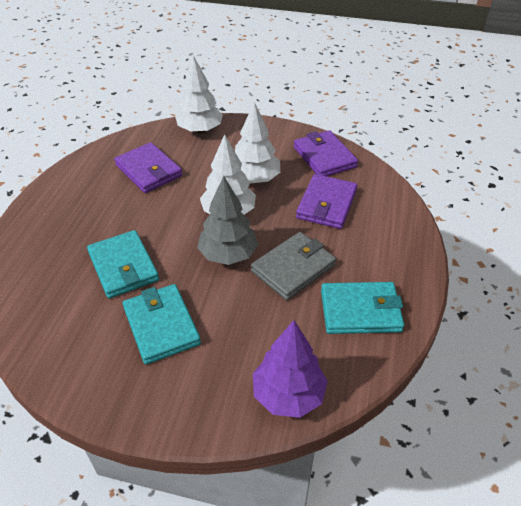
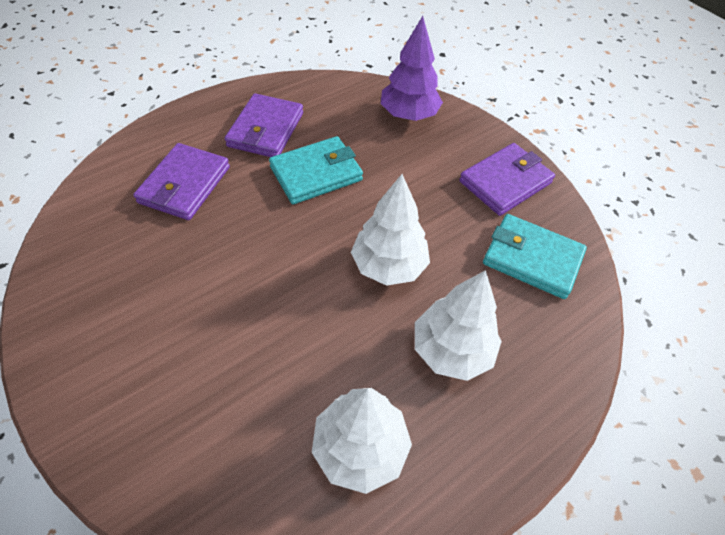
grey tree: [197,176,258,265] = 1 -> none = 0
grey wallet: [251,232,336,300] = 1 -> none = 0
turquoise wallet: [87,230,159,299] [123,284,201,364] [321,282,404,334] = 3 -> [269,136,363,204] [483,214,587,299] = 2

